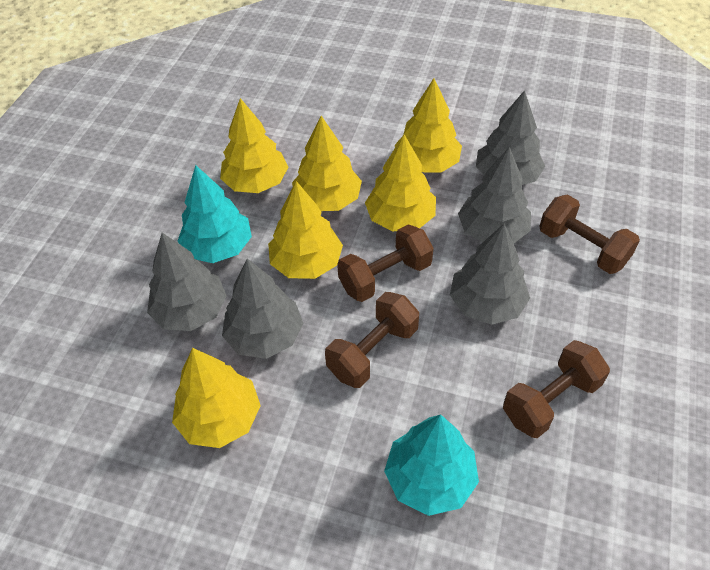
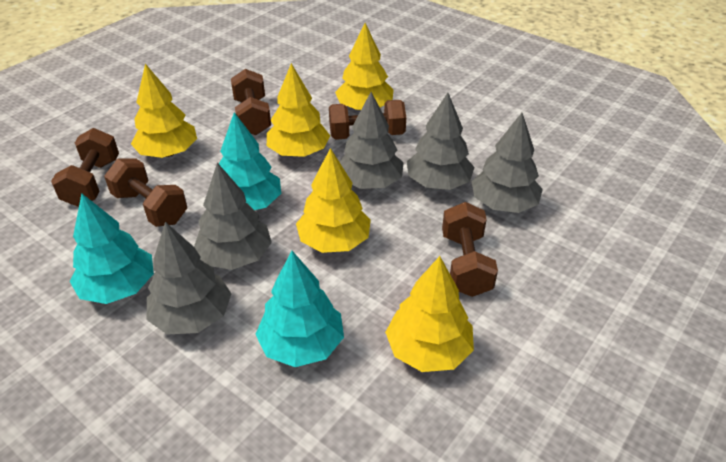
brown dumbbell: [325,292,419,388] [337,224,434,302] [503,340,610,438] [539,195,640,274] = 4 -> [51,128,119,207] [104,159,187,227] [231,69,271,135] [329,100,406,140] [442,202,498,297] = 5
turquoise tree: [177,165,252,263] [384,414,479,516] = 2 -> [70,193,154,304] [219,112,281,210] [255,251,344,367] = 3
yellow tree: [172,348,261,448] [220,98,288,193] [268,181,343,279] [292,116,362,211] [365,134,436,231] [395,78,462,173] = 6 -> [131,64,197,158] [267,63,330,157] [296,148,371,253] [335,23,394,111] [385,256,474,372] = 5

